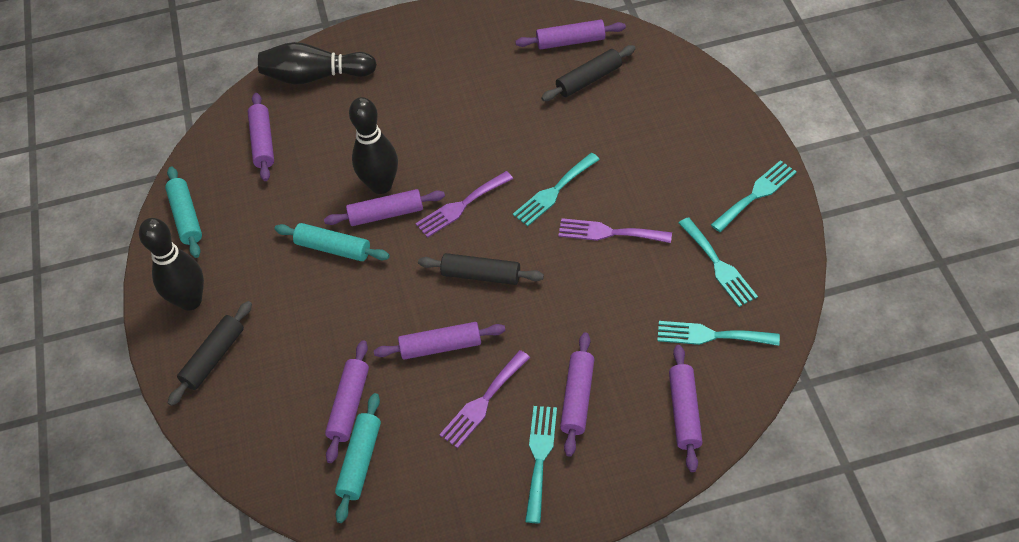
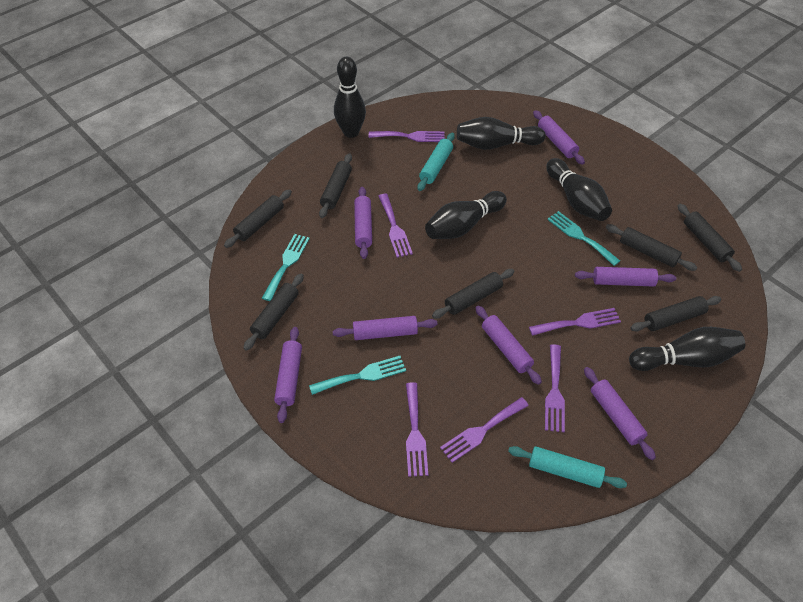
black bowling pin: [139,218,204,311] [258,42,377,85] [349,97,398,194] = 3 -> [334,57,366,138] [425,191,507,239] [457,117,546,150] [546,158,612,221] [629,327,745,371] = 5
black rolling pin: [168,301,252,406] [418,253,544,285] [541,45,636,101] = 3 -> [224,189,292,248] [244,273,304,351] [319,153,352,218] [432,269,515,319] [606,224,697,271] [630,296,722,332] [678,204,742,272] = 7
purple fork: [415,171,513,238] [439,350,530,448] [558,218,672,243] = 3 -> [369,131,444,142] [378,194,413,258] [406,382,428,477] [440,397,529,463] [529,308,621,336] [545,344,565,432] = 6
turquoise fork: [513,153,600,226] [525,406,557,523] [657,321,780,346] [679,217,758,307] [711,160,797,232] = 5 -> [262,234,310,301] [309,356,406,395] [547,211,620,266] = 3
turquoise rolling pin: [165,166,202,258] [275,223,390,261] [335,393,381,523] = 3 -> [417,133,455,191] [508,446,627,488] = 2

